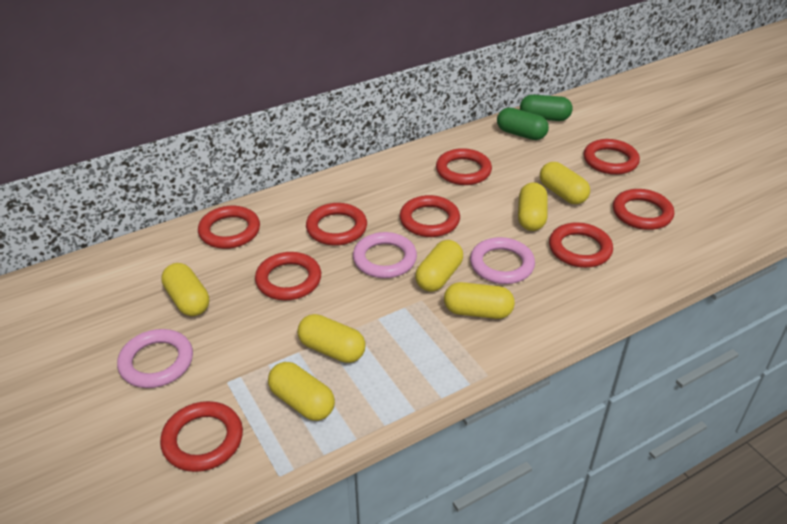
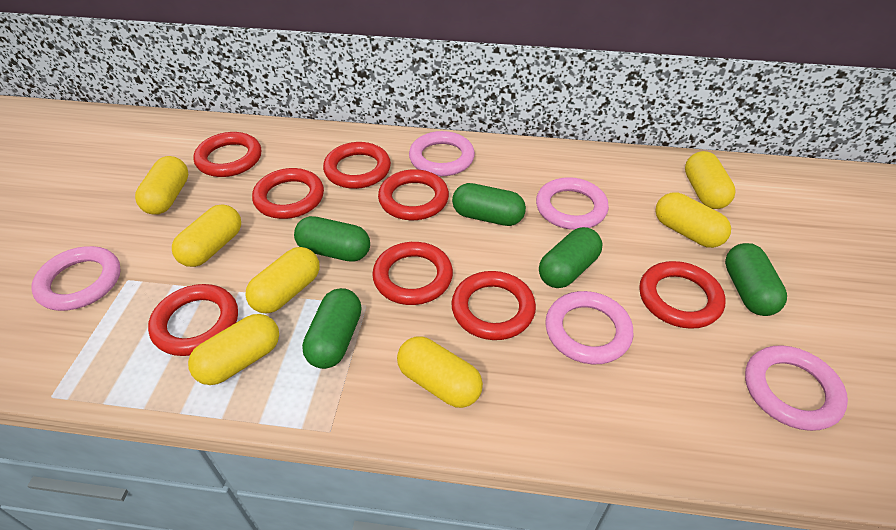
green capsule: [497,108,549,140] [520,95,572,121] = 2 -> [294,216,370,262] [302,288,362,369] [452,183,526,226] [539,227,602,288] [725,243,787,316] = 5
pink ring: [117,329,193,388] [353,232,417,278] [470,237,535,284] = 3 -> [31,246,121,311] [409,131,475,176] [536,177,609,230] [545,291,634,364] [745,345,848,431] = 5
red ring: [160,401,243,472] [198,206,260,249] [255,252,321,300] [306,203,367,246] [400,195,460,237] [436,148,492,185] [549,222,613,268] [583,139,640,175] [613,189,674,230] = 9 -> [148,284,238,356] [193,132,261,177] [252,168,324,219] [323,142,391,189] [372,242,453,305] [378,169,449,220] [451,271,536,340] [639,261,725,329] = 8

